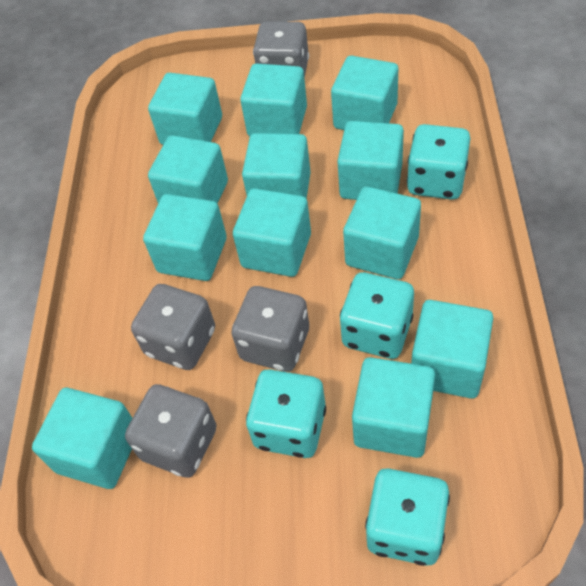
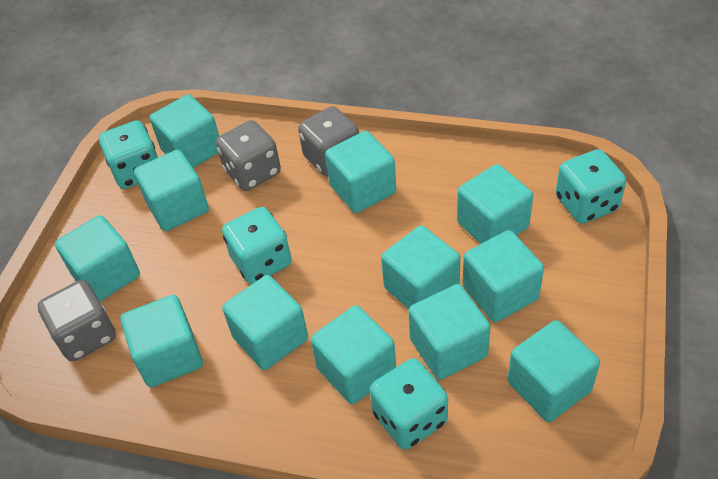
grey dice: [125,384,217,478] [131,284,215,370] [231,286,309,372] [253,21,309,78] = 4 -> [38,280,116,362] [216,120,281,191] [298,106,359,177] = 3

